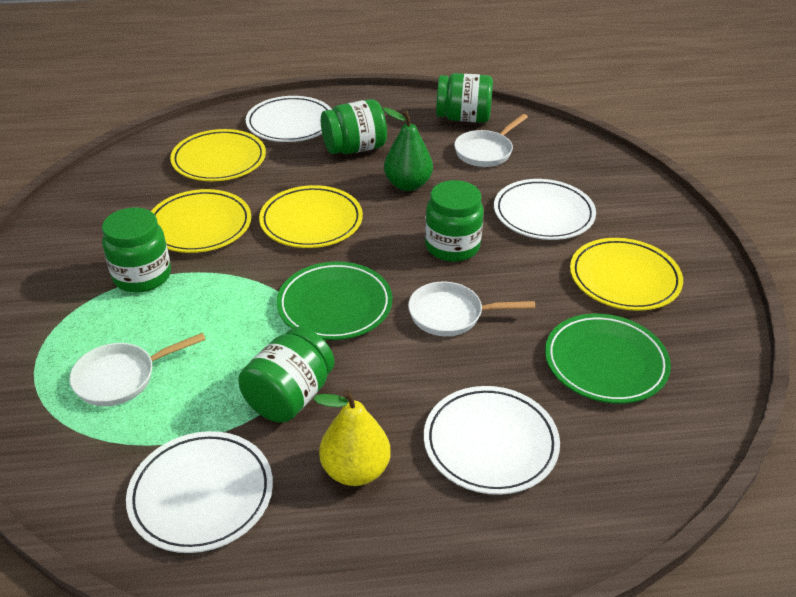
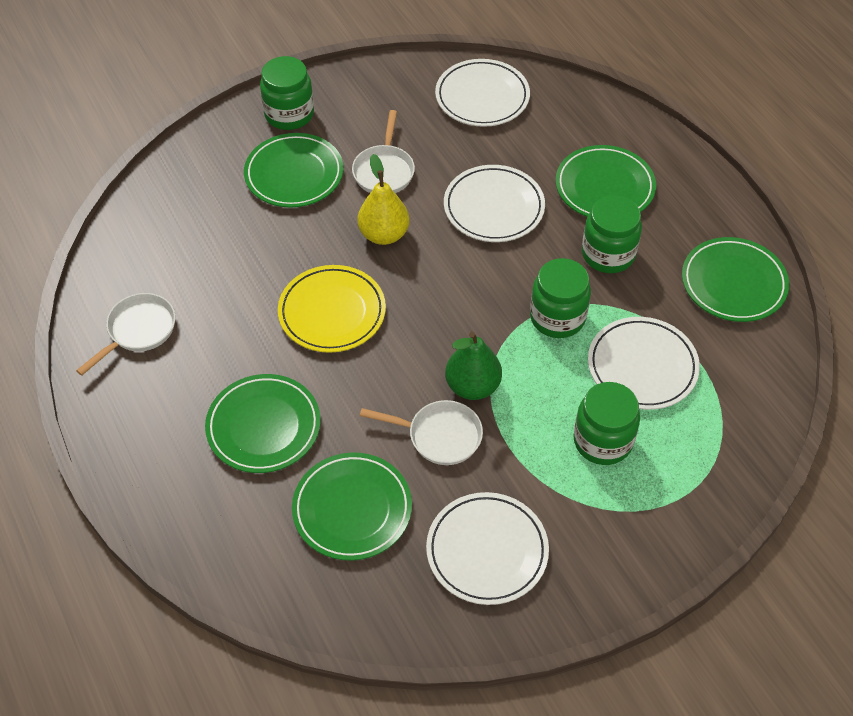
green jar: [102,208,171,293] [238,327,335,423] [321,99,387,154] [425,180,484,262] [436,73,493,123] = 5 -> [260,56,314,130] [530,258,591,338] [573,382,640,465] [582,195,642,273] = 4
green plate: [277,262,393,340] [545,314,671,404] = 2 -> [205,374,321,473] [244,133,343,208] [292,452,412,561] [555,145,656,217] [682,237,789,322] = 5
yellow plate: [151,189,251,253] [170,129,266,181] [259,185,363,248] [570,238,683,311] = 4 -> [278,265,386,353] = 1

